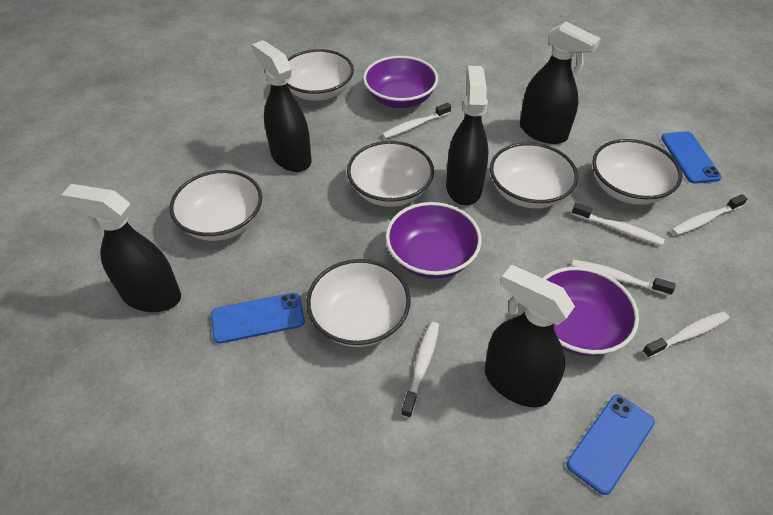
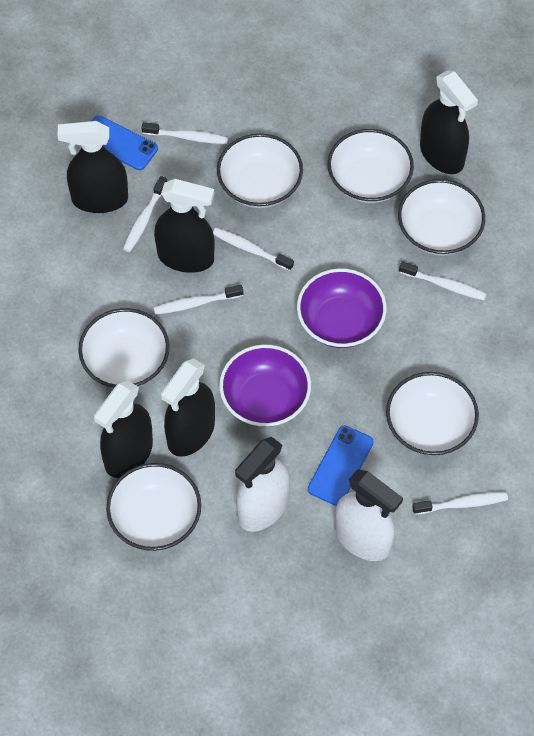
blue phone: [211,293,305,344] [566,395,655,495] [661,131,722,184] = 3 -> [91,115,158,170] [308,426,374,506] = 2
purple bowl: [363,56,438,108] [385,202,482,279] [543,267,639,356] = 3 -> [219,345,311,427] [297,268,387,348] = 2
white spray bottle: none = 0 -> [235,437,290,532] [335,469,403,561] = 2

